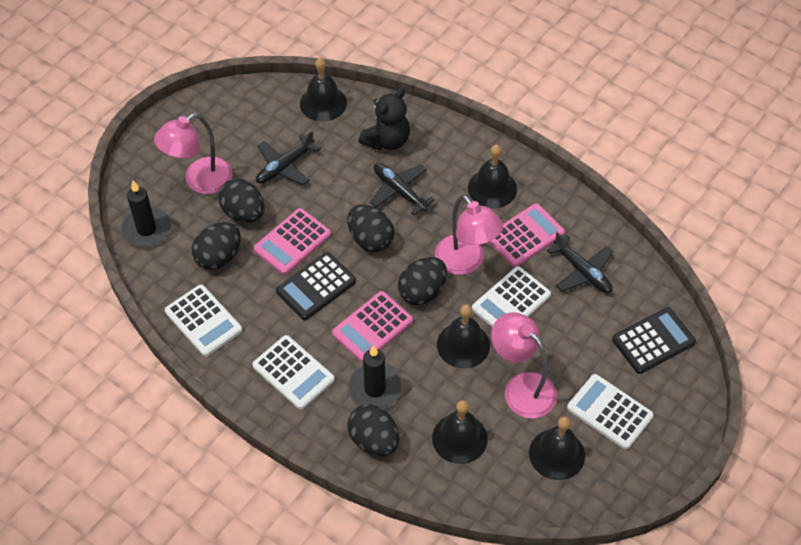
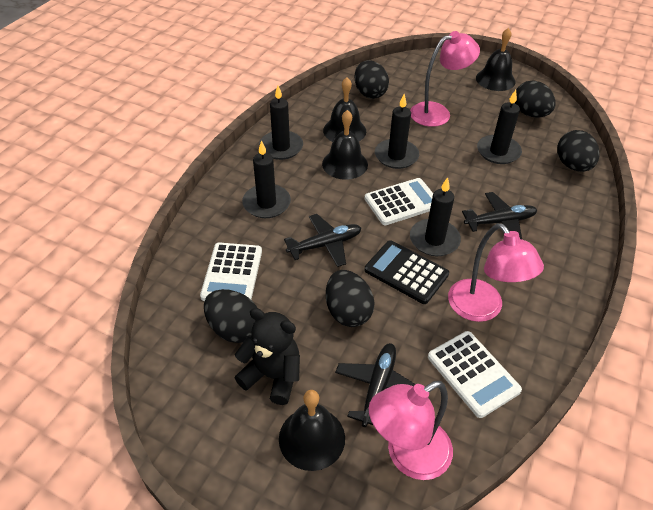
black bell: [300,58,347,122] [432,400,488,464] [437,305,490,369] [468,145,517,208] [529,417,585,480] = 5 -> [279,390,345,471] [322,110,368,180] [323,77,366,142] [476,28,516,91] = 4
black calculator: [276,252,356,320] [612,307,696,374] = 2 -> [365,240,449,304] = 1
black candle: [121,181,171,247] [348,345,402,409] = 2 -> [242,140,291,218] [259,86,303,160] [375,94,419,169] [410,177,461,256] [477,90,522,164] = 5
pink calculator: [254,208,331,275] [332,291,413,362] [489,203,565,267] = 3 -> none = 0
white calculator: [165,284,242,357] [253,335,335,409] [472,266,551,327] [567,374,654,449] = 4 -> [200,242,262,301] [365,178,433,225] [428,331,522,418] = 3

